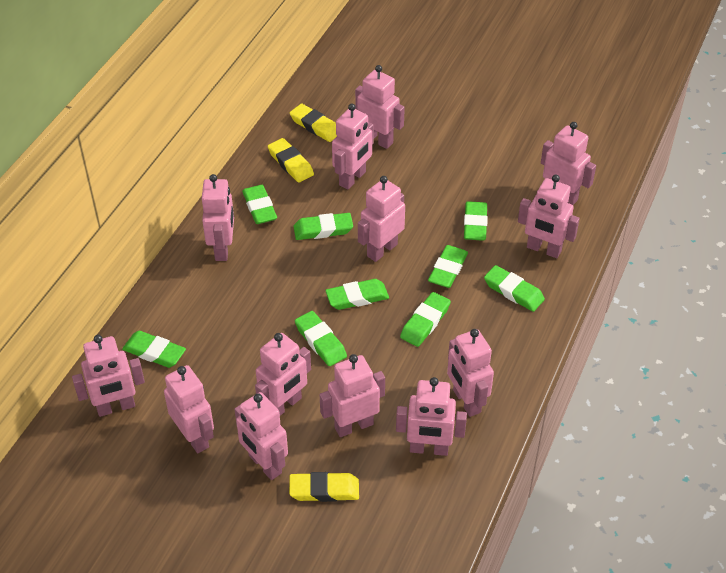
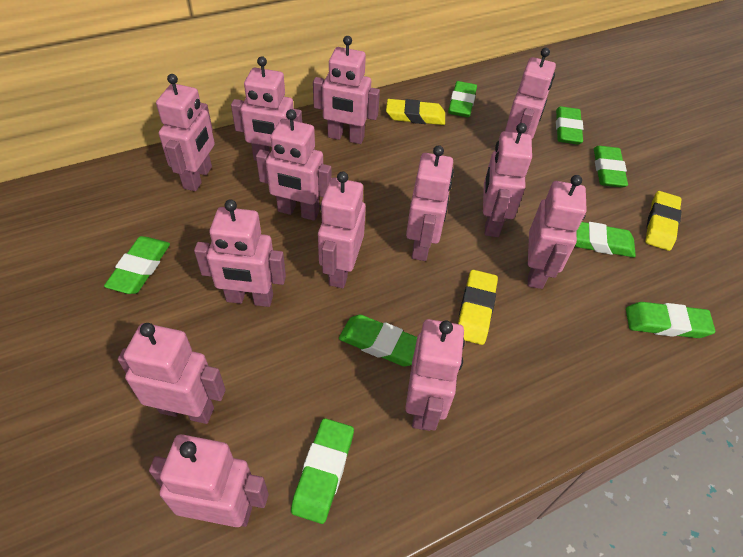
green eraser: [122,331,186,368] [242,185,277,224] [293,213,353,240] [295,311,347,366] [325,279,389,310] [400,292,451,347] [428,245,468,288] [464,201,488,241] [484,265,545,312] = 9 -> [104,236,170,294] [291,418,354,524] [339,315,417,366] [448,81,477,117] [556,106,583,145] [575,222,636,258] [594,146,628,188] [626,302,715,338] = 8

